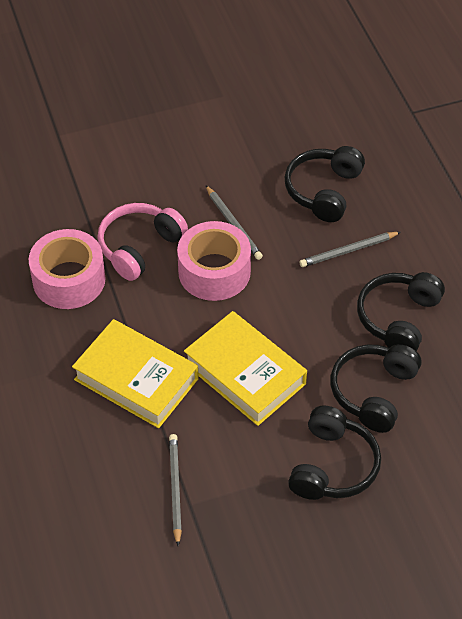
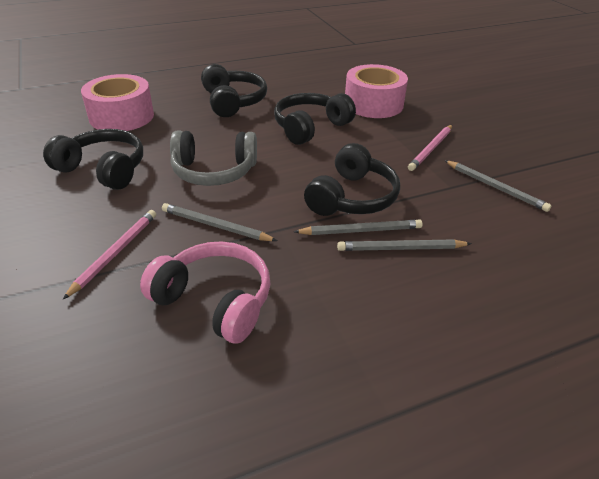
grey headphones: none = 0 -> [170,130,257,186] = 1
grey pencil: [169,434,182,546] [206,185,263,260] [299,232,401,267] = 3 -> [162,203,277,241] [294,220,423,235] [337,240,472,251] [444,160,551,212] = 4
pink pencil: none = 0 -> [63,210,156,299] [408,125,452,171] = 2
yellow book: [72,319,198,428] [184,311,307,426] = 2 -> none = 0

